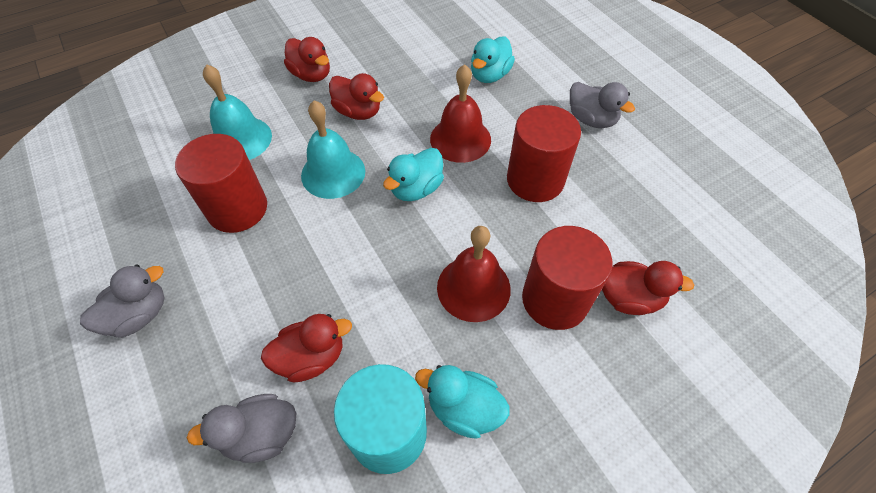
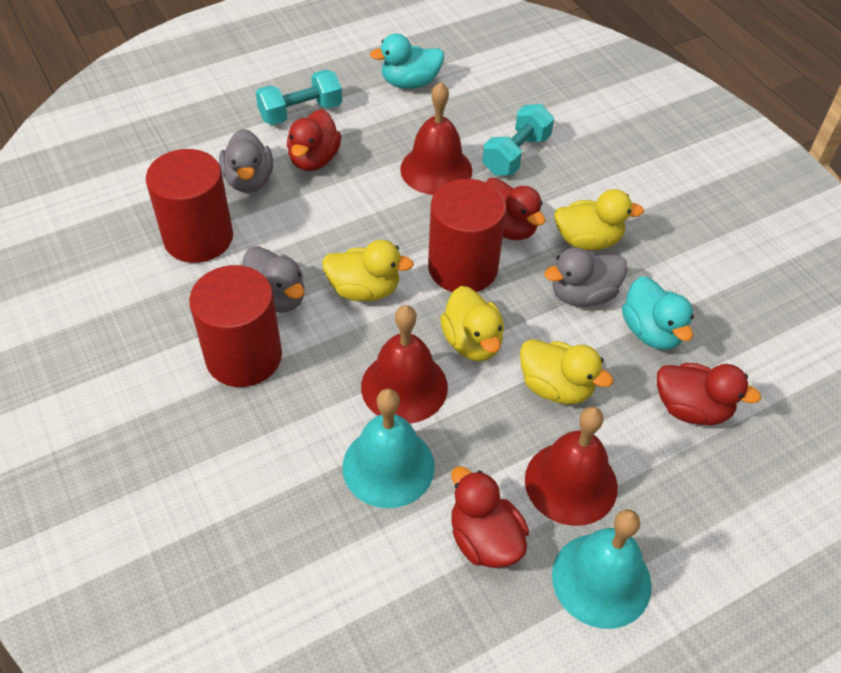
red bell: [430,64,491,163] [437,226,511,322] = 2 -> [361,305,448,424] [400,82,472,195] [525,407,618,526] = 3
turquoise cylinder: [334,364,427,474] = 1 -> none = 0
turquoise duck: [383,148,444,201] [415,365,510,438] [471,36,515,83] = 3 -> [370,34,444,89] [622,276,694,350] = 2
turquoise dumbbell: none = 0 -> [256,70,342,125] [482,104,554,175] = 2
yellow duck: none = 0 -> [322,240,414,301] [440,286,504,361] [520,339,613,404] [554,189,644,250] = 4

